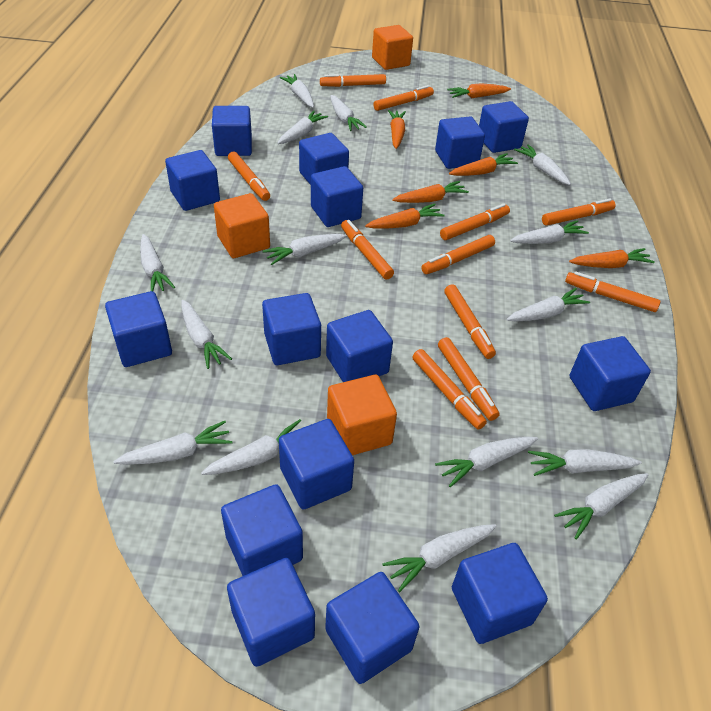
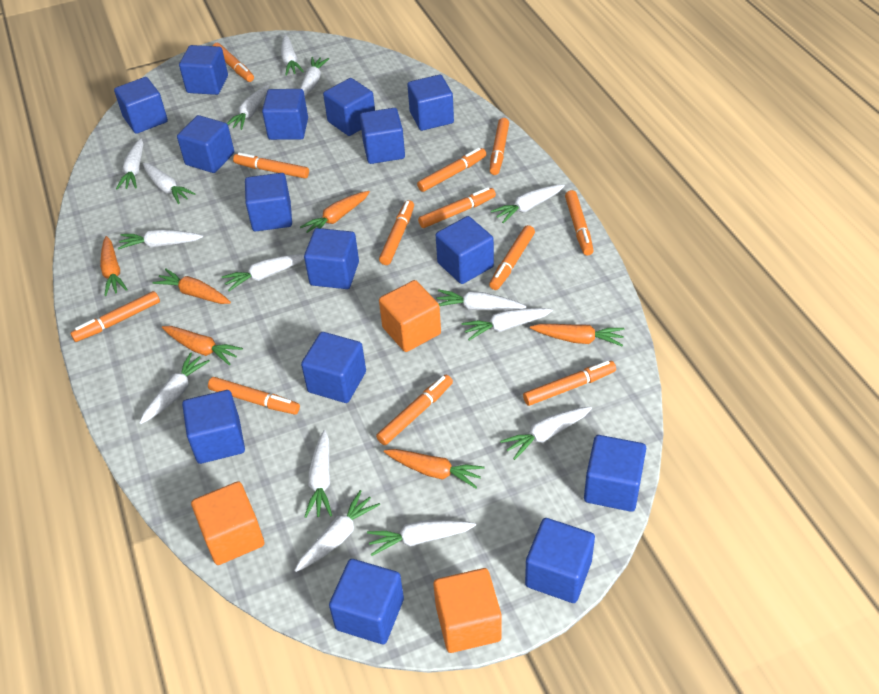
orange marker: [228,152,270,201] [320,74,386,87] [341,220,394,280] [373,85,434,111] [412,349,487,430] [421,235,495,274] [438,337,500,421] [440,203,510,240] [444,284,496,359] [542,198,616,226] [565,272,660,312] = 11 -> [70,291,160,342] [208,377,300,415] [213,43,254,82] [233,152,309,178] [376,375,453,445] [379,200,414,265] [417,148,486,192] [418,187,496,228] [489,225,535,290] [490,118,509,175] [523,361,616,406] [565,190,594,256] = 12

